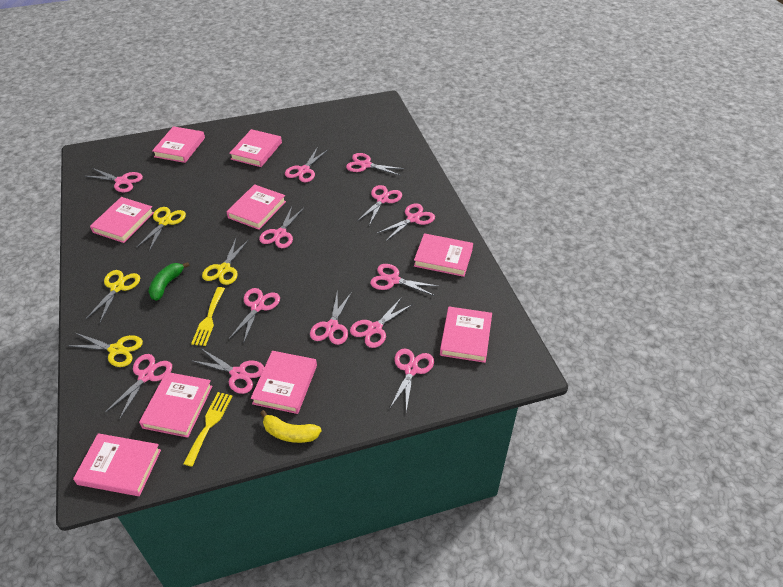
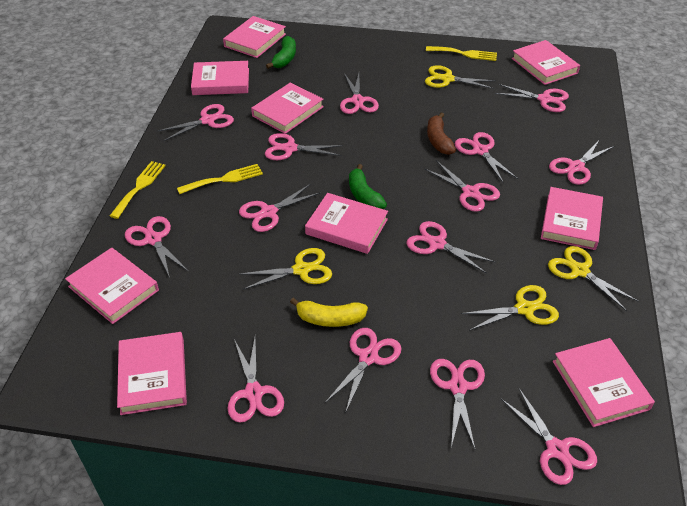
brown banana: none = 0 -> [427,112,456,155] = 1
green banana: [148,262,190,301] = 1 -> [266,36,296,69] [349,164,387,209] = 2
pink scissors: [86,168,143,192] [105,354,172,419] [191,349,264,394] [229,288,280,344] [259,206,304,248] [285,147,328,182] [310,292,352,345] [346,153,405,176] [350,297,413,348] [357,185,402,226] [370,264,438,296] [377,203,435,241] [390,348,434,412] = 13 -> [125,216,188,278] [157,104,234,141] [228,338,284,423] [239,184,321,232] [265,133,343,160] [325,328,401,411] [340,73,379,114] [406,221,495,274] [425,160,500,212] [430,359,485,449] [455,132,518,183] [495,84,569,112] [501,388,597,485] [549,139,614,185] = 14
yellow fork: [183,392,232,467] [191,287,225,346] = 2 -> [110,161,166,219] [177,164,263,194] [426,46,497,61] = 3

